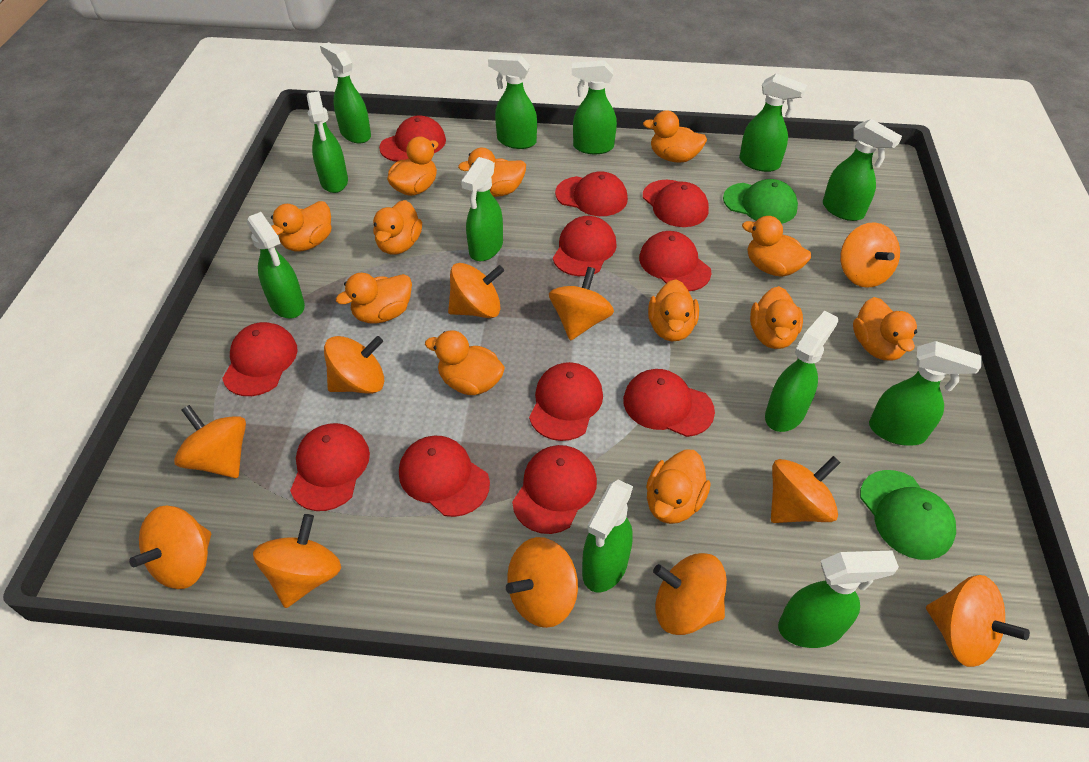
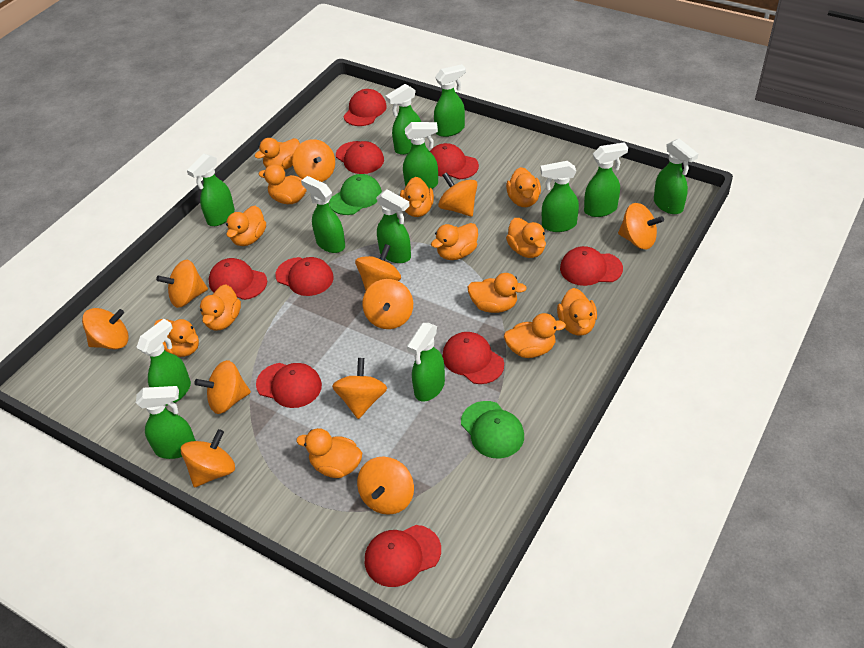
orange duck: [271,201,332,251] [336,273,412,324] [373,200,422,255] [387,137,439,196] [425,330,505,395] [458,148,526,197] [643,111,707,163] [646,449,710,524] [648,279,699,341] [742,216,811,277] [750,286,803,349] [853,297,917,361] = 12 -> [154,319,199,357] [200,284,241,331] [226,206,266,246] [254,138,300,170] [258,164,307,204] [296,428,362,478] [400,177,434,217] [431,223,478,260] [467,273,527,313] [504,313,566,358] [506,167,541,207] [506,218,546,258] [557,288,597,336] = 13
red cap: [222,322,298,396] [290,423,370,511] [379,116,446,162] [399,436,490,517] [512,445,597,534] [529,362,603,441] [553,216,617,276] [555,171,628,216] [623,369,715,437] [639,231,712,291] [643,180,709,227] = 11 -> [209,258,267,300] [256,363,322,408] [275,257,334,296] [336,141,384,174] [343,89,387,126] [365,525,441,587] [430,143,479,180] [442,332,504,384] [560,246,623,286] = 9

